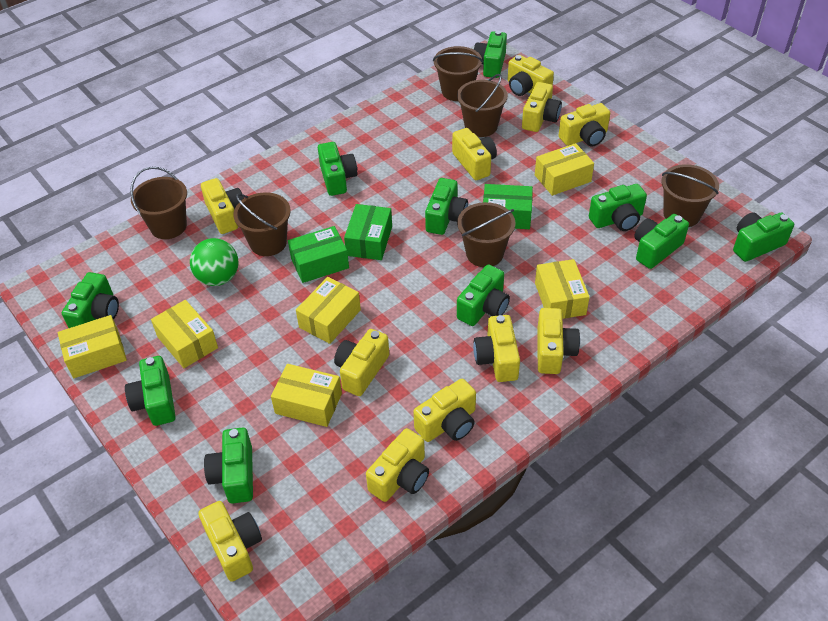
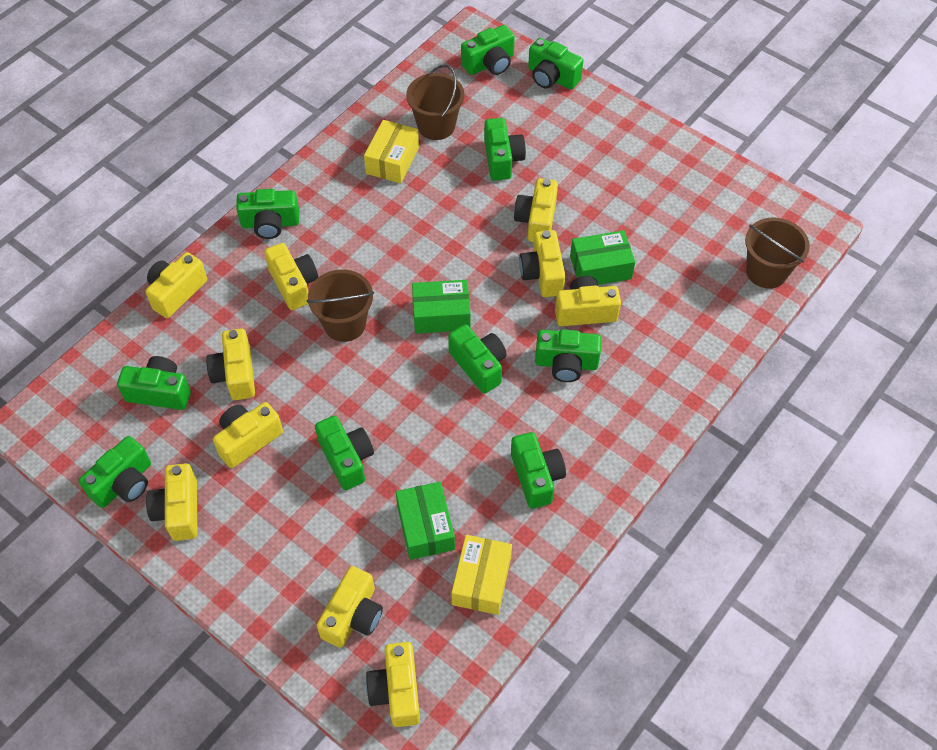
brown bucket: [130,167,187,239] [233,192,291,256] [433,46,483,101] [457,74,508,137] [457,202,515,267] [661,164,719,227] = 6 -> [307,269,374,342] [406,65,465,140] [745,217,810,289] = 3
green ball: [190,238,239,286] = 1 -> none = 0
yellow box: [58,315,127,378] [151,300,218,368] [271,364,342,427] [296,277,361,344] [535,143,594,196] [535,259,590,319] = 6 -> [364,120,419,183] [451,535,512,615] = 2
yellow camera: [198,501,262,582] [201,178,244,234] [334,329,389,396] [366,428,429,502] [413,379,476,442] [452,128,497,180] [473,315,520,382] [508,55,554,96] [522,82,562,132] [537,308,580,374] [559,103,610,147] = 11 -> [145,252,207,318] [146,463,197,541] [206,328,255,400] [213,402,283,468] [264,243,318,310] [316,566,383,648] [366,642,420,727] [514,178,558,242] [519,230,566,297] [555,276,621,326] = 10

